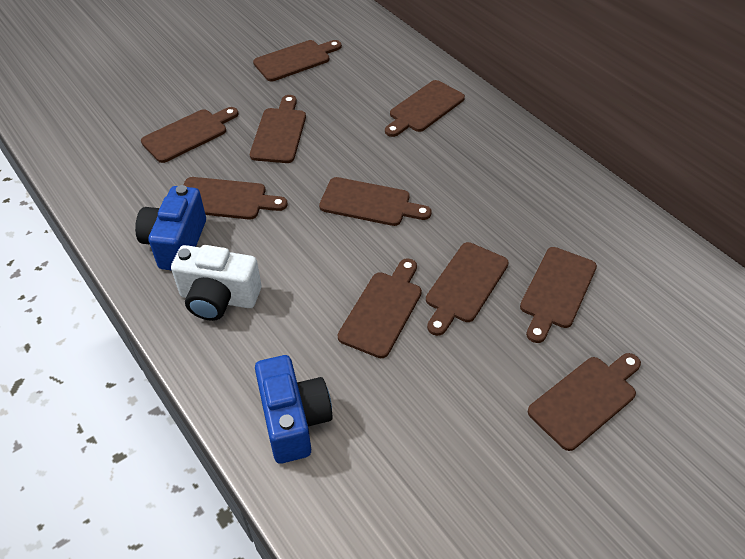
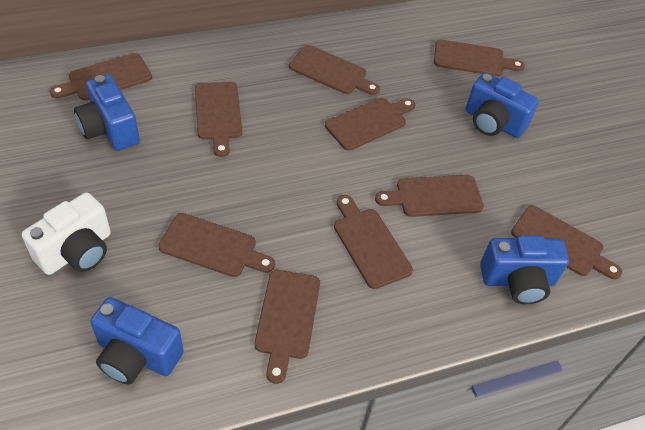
blue camera: [135,185,206,270] [255,355,333,464] = 2 -> [74,75,140,151] [90,297,184,385] [466,72,539,138] [480,235,569,304] = 4

